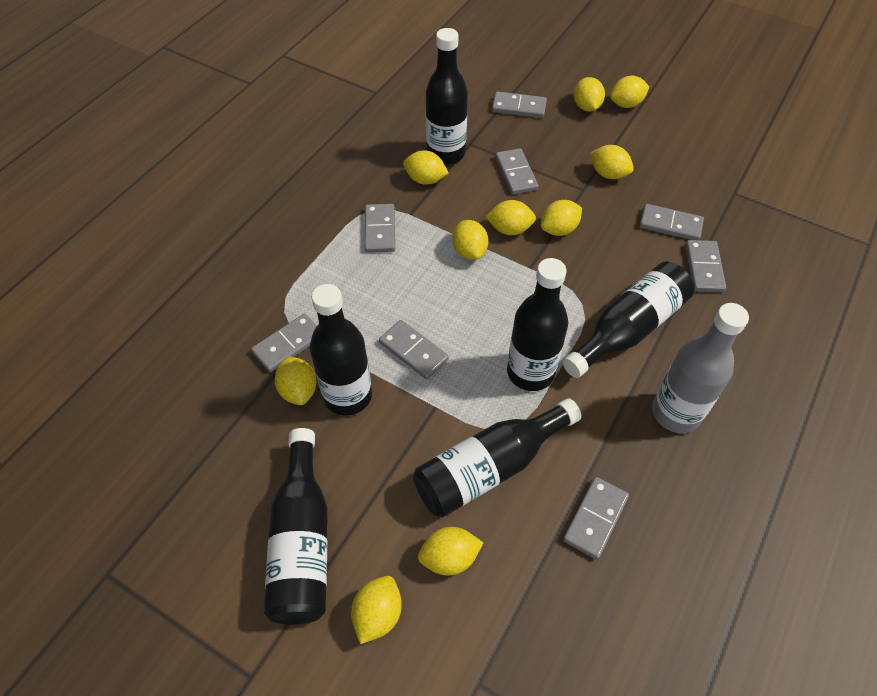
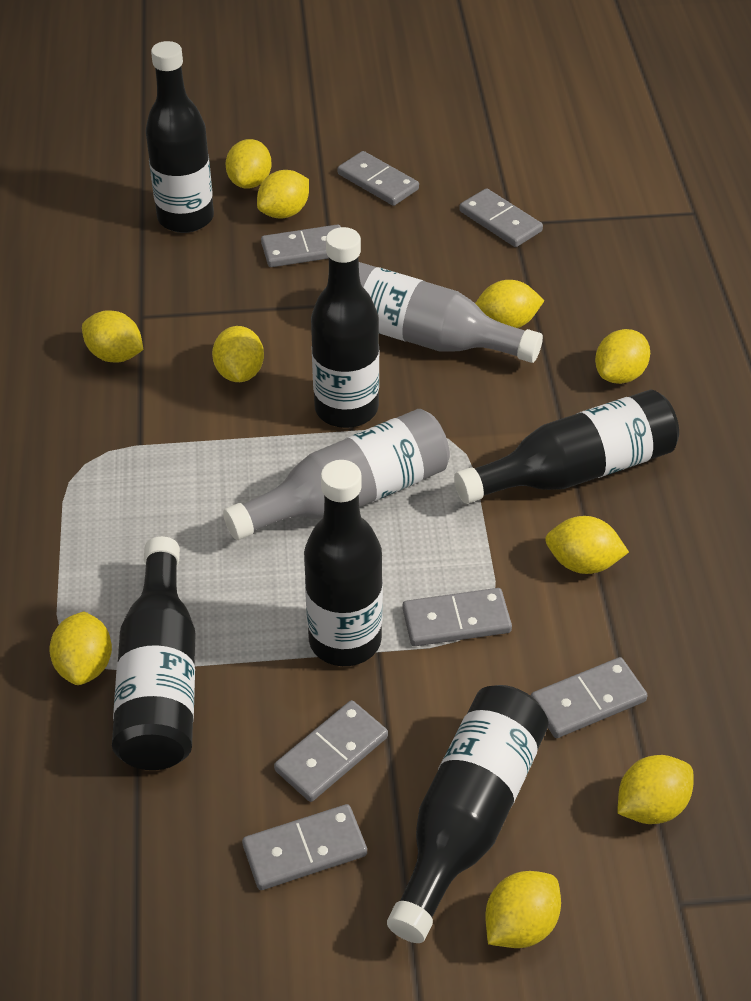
grey bottle: [652,303,749,433] = 1 -> [223,409,450,540] [359,262,543,363] = 2
grey domino: [251,314,317,372] [365,204,395,253] [379,320,449,379] [492,91,547,118] [495,148,538,195] [563,477,629,560] [640,204,704,240] [686,240,726,292] = 8 -> [242,804,367,890] [261,224,341,267] [274,700,388,802] [338,151,419,206] [402,588,512,646] [459,188,543,247] [531,657,648,738] = 7

